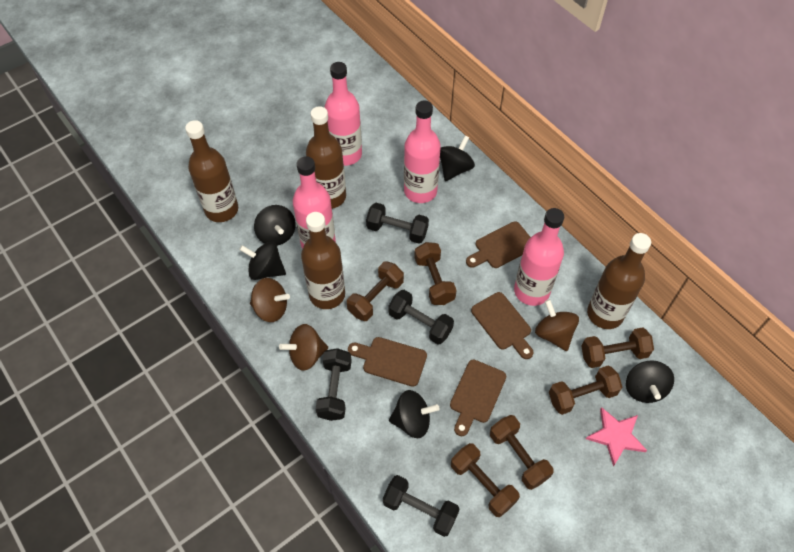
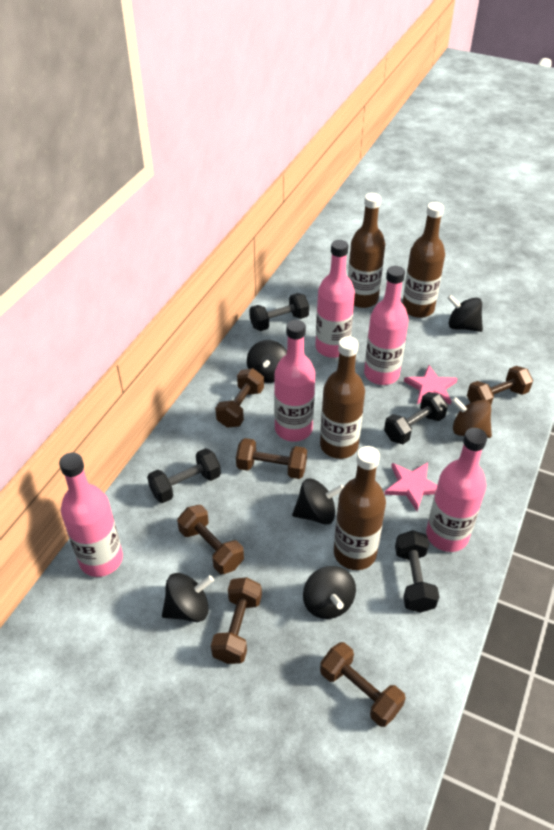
brown cutting board: [348,337,427,387] [450,360,506,436] [466,221,531,268] [471,292,533,359] = 4 -> none = 0
brown spinning top: [250,278,290,322] [279,324,328,371] [535,299,579,351] = 3 -> [451,397,492,438] = 1
pink bottle: [293,156,336,249] [324,62,362,166] [404,101,441,203] [514,208,564,306] = 4 -> [59,453,123,577] [274,320,315,442] [315,240,355,358] [364,266,409,385] [426,428,487,552] = 5
pink star: [586,407,647,466] = 1 -> [384,462,437,511] [404,365,458,405] = 2

